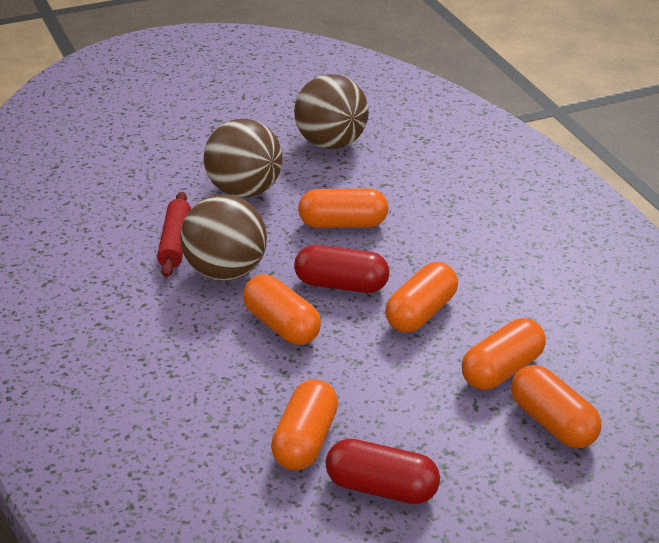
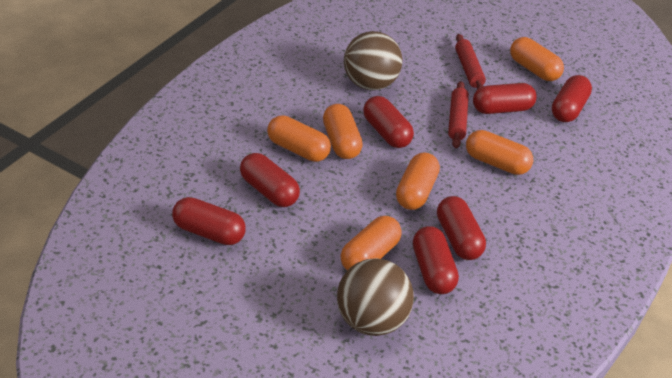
brown ball: [180,195,267,281] [204,119,283,198] [294,74,369,149] = 3 -> [337,258,414,336] [344,31,403,91] = 2
red capsule: [294,245,389,293] [326,439,440,504] = 2 -> [172,197,246,245] [240,153,300,207] [363,96,414,148] [413,226,459,294] [437,196,486,260] [473,83,537,114] [552,75,592,122] = 7
red rolling pin: [157,192,191,277] = 1 -> [448,81,469,148] [455,34,486,90] = 2

